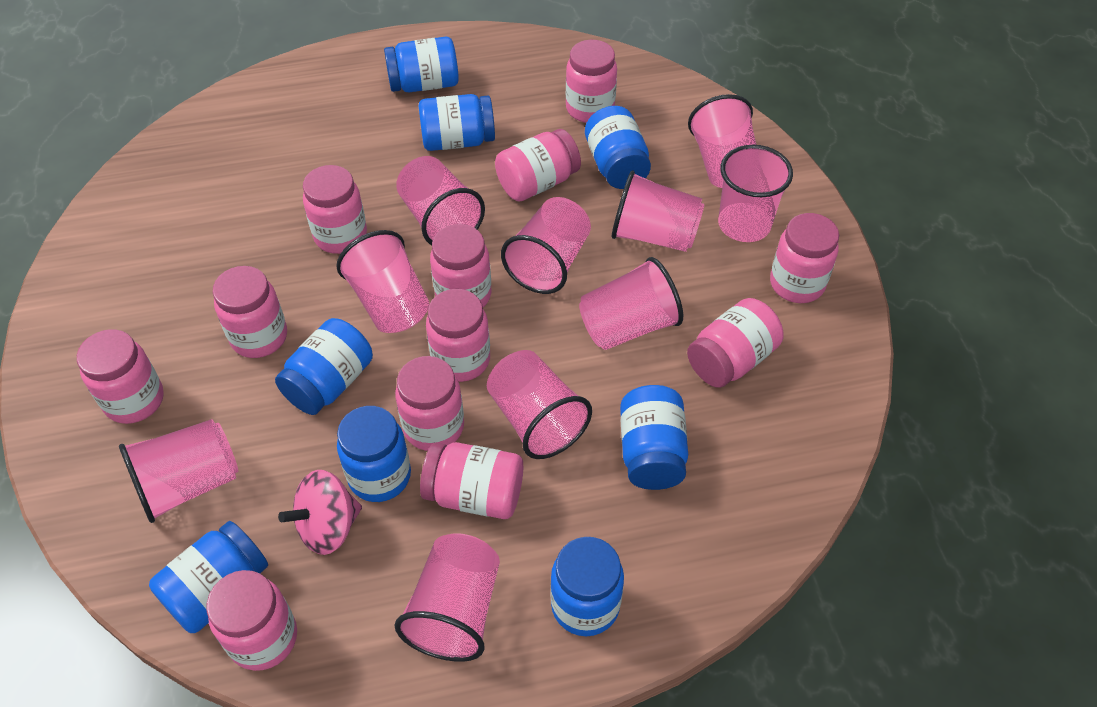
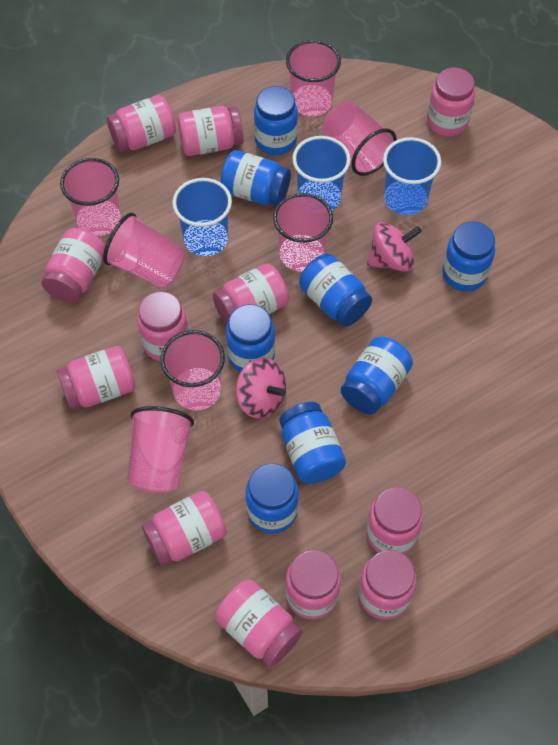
blue cup: none = 0 -> [172,178,232,256] [292,136,351,210] [383,137,441,215] = 3
pink cup: [119,419,238,523] [336,230,429,333] [395,533,500,662] [396,156,485,245] [487,350,592,459] [501,197,591,294] [579,257,683,350] [612,171,705,252] [688,94,756,188] [718,145,793,242] = 10 -> [60,158,121,236] [103,213,185,288] [128,406,194,493] [160,330,225,411] [273,193,333,272] [286,40,341,116] [323,101,397,176] = 7
pink spinning top: [278,470,362,555] = 1 -> [236,358,286,418] [367,222,422,272] = 2

